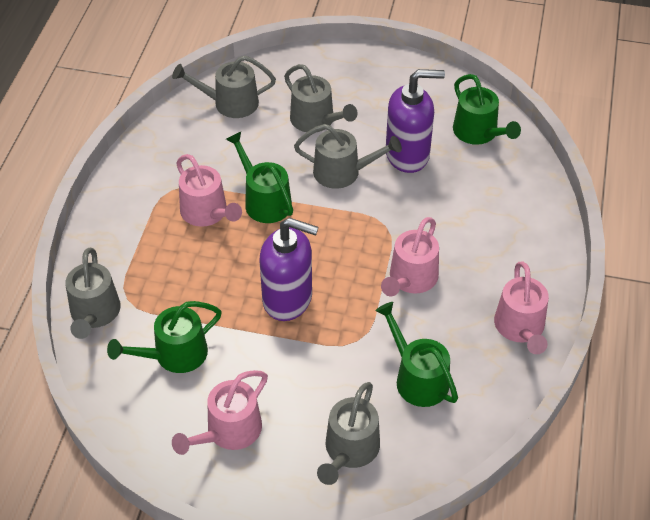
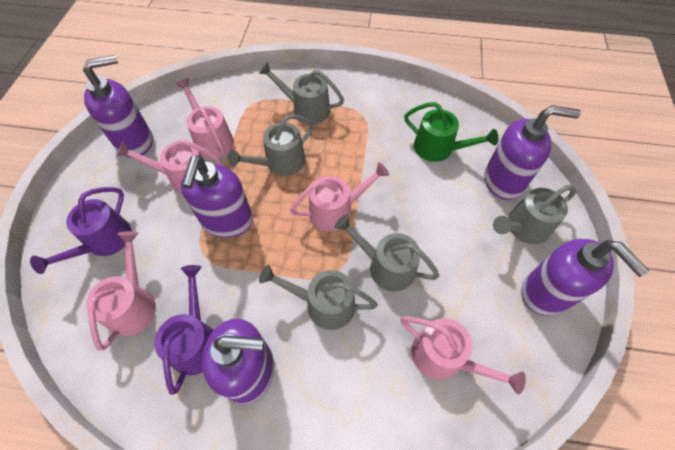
green watering can: [107,301,222,373] [226,132,293,223] [375,302,458,407] [453,74,521,145] = 4 -> [404,102,498,162] = 1
pink watering can: [172,370,268,455] [176,154,242,227] [381,217,439,296] [494,262,549,354] = 4 -> [86,231,156,350] [116,139,222,194] [175,78,234,159] [290,162,389,232] [400,316,526,395] = 5
purple soap dispenser: [260,218,318,321] [386,69,445,173] = 2 -> [83,55,153,157] [181,155,253,238] [202,319,274,404] [485,105,581,200] [521,239,649,316] = 5
purple watering can: none = 0 -> [30,187,131,274] [154,265,214,395] = 2

